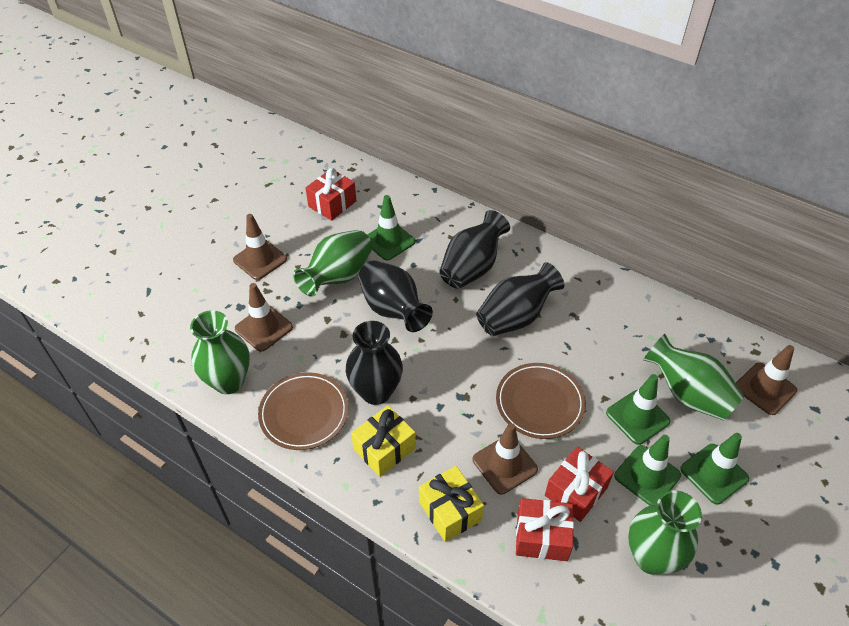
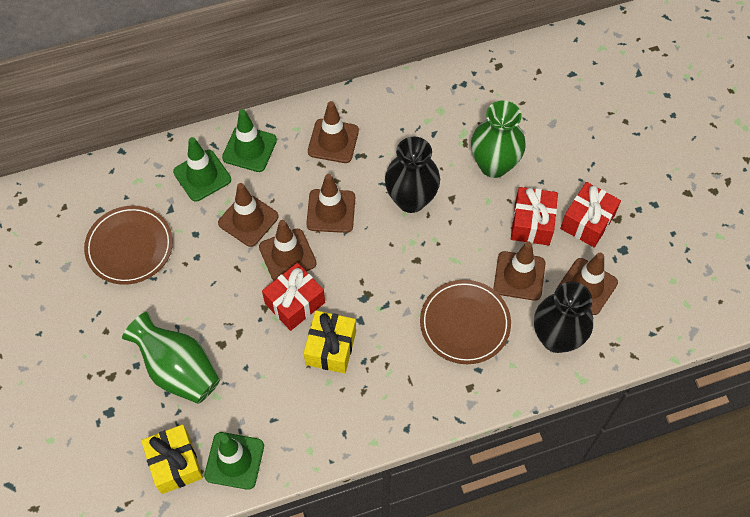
black vase: [346,321,403,405] [358,260,433,332] [439,210,510,289] [476,262,564,336] = 4 -> [385,137,440,213] [534,281,593,353] = 2
brown traffic cone: [233,214,287,280] [235,283,293,352] [473,423,538,495] [736,345,797,415] = 4 -> [218,183,279,247] [259,220,317,281] [306,174,355,233] [308,101,359,163] [494,242,546,301] [557,253,618,315] = 6
green traffic cone: [367,195,415,260] [606,374,671,445] [614,435,681,505] [680,433,749,504] = 4 -> [173,137,231,202] [204,432,264,490] [222,109,277,172] = 3
green vase: [190,310,250,394] [293,230,373,297] [628,490,702,575] [643,334,745,421] = 4 -> [122,312,220,404] [471,100,526,178] = 2

